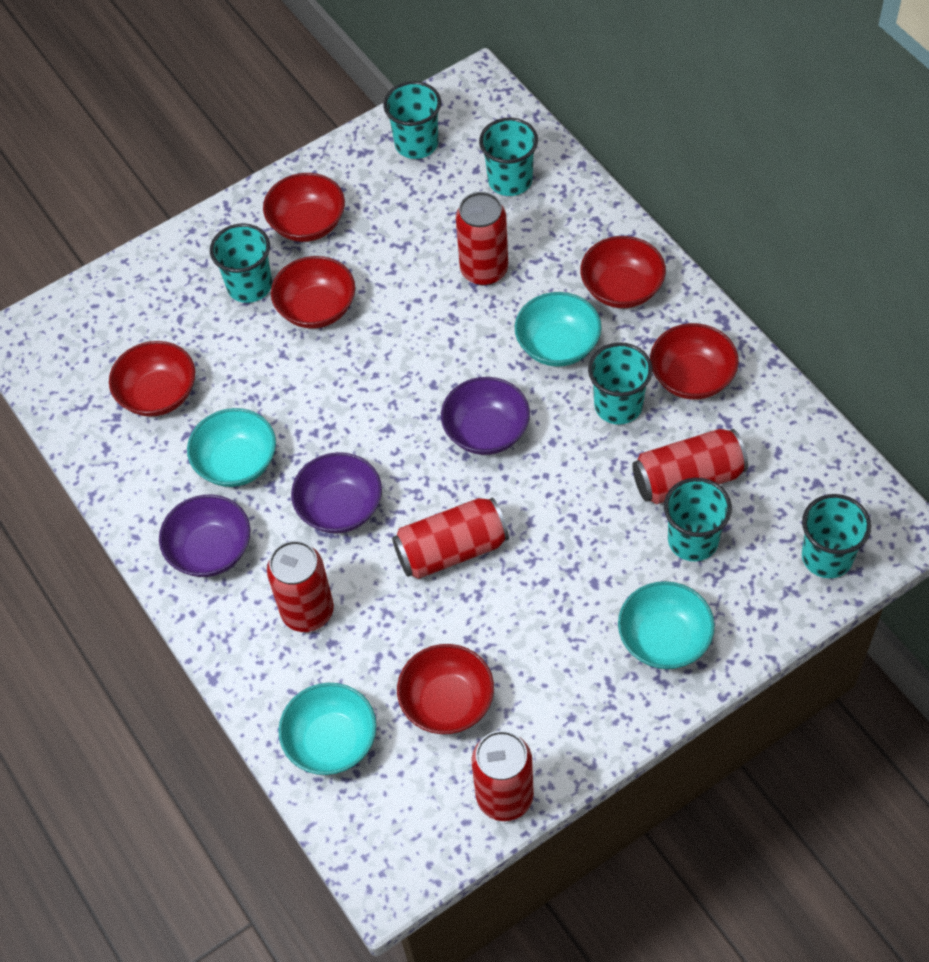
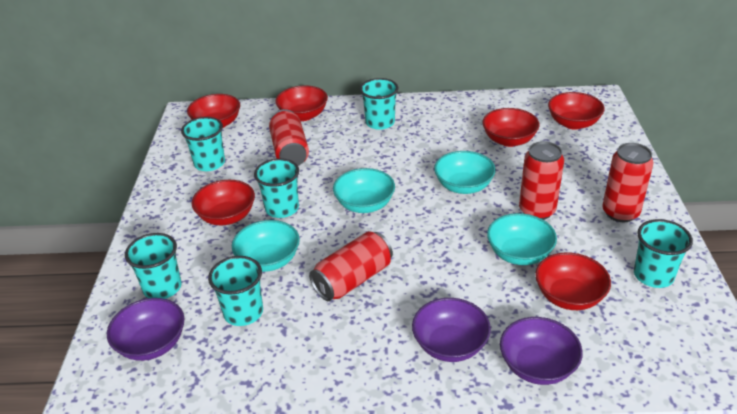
red can: [267,541,334,632] [392,498,509,579] [456,192,508,286] [472,731,534,821] [632,429,748,504] = 5 -> [269,109,309,166] [309,231,393,301] [519,141,564,220] [602,143,654,222] = 4

